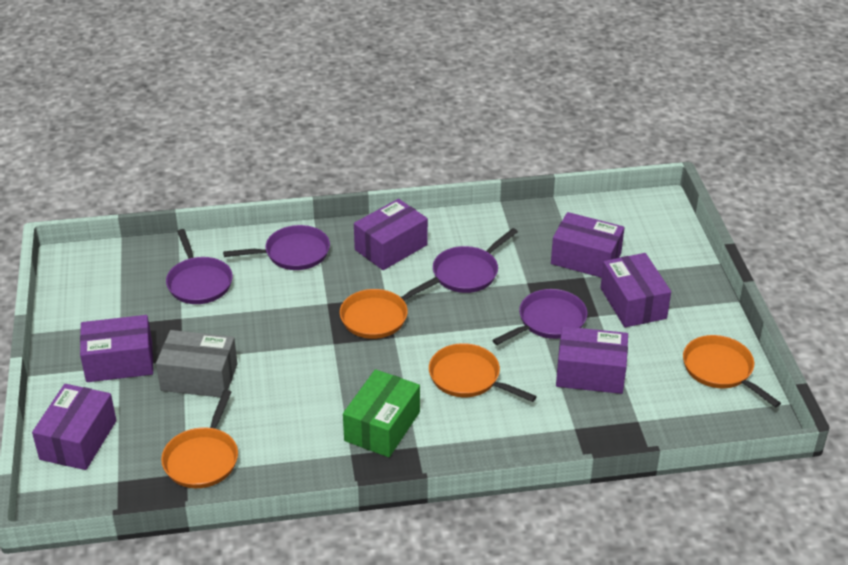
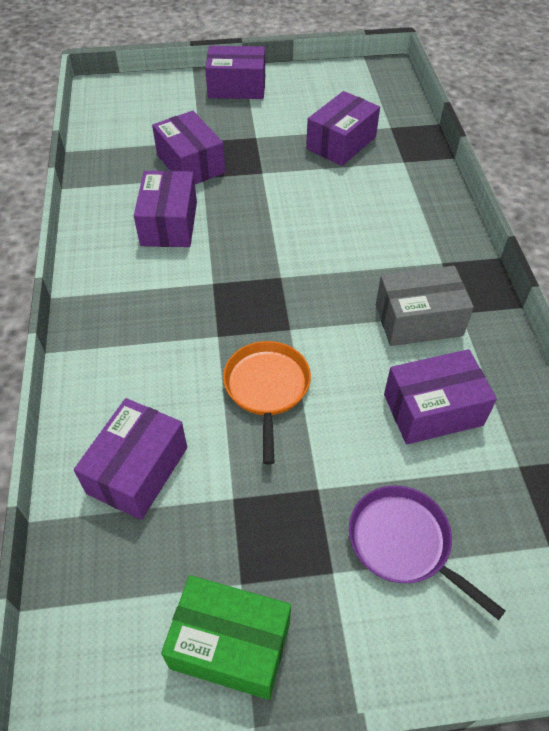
orange pan: [161,390,238,488] [340,277,440,339] [429,343,537,402] [683,335,781,408] = 4 -> [223,341,311,465] = 1
purple pan: [166,229,233,304] [223,225,330,270] [433,228,518,293] [492,289,587,345] = 4 -> [349,485,505,620] = 1

